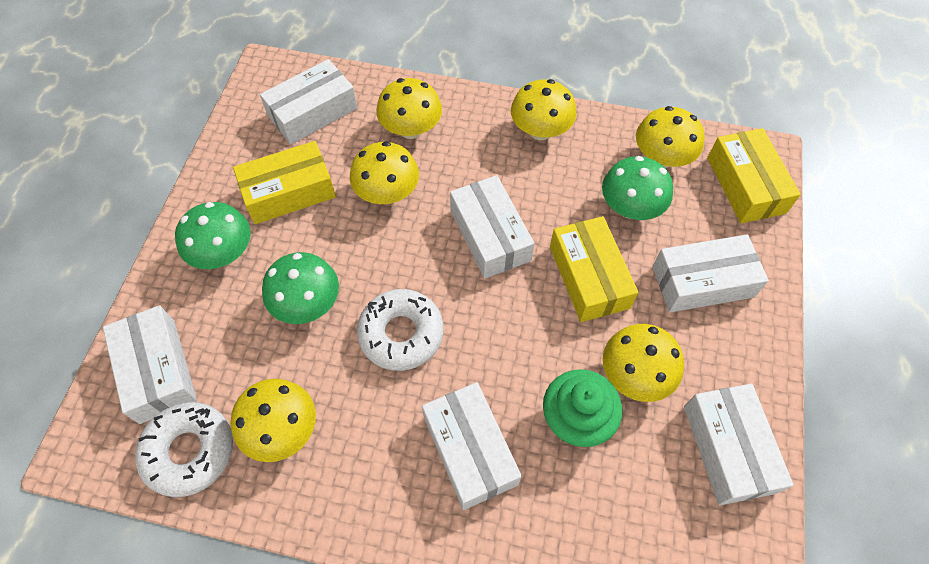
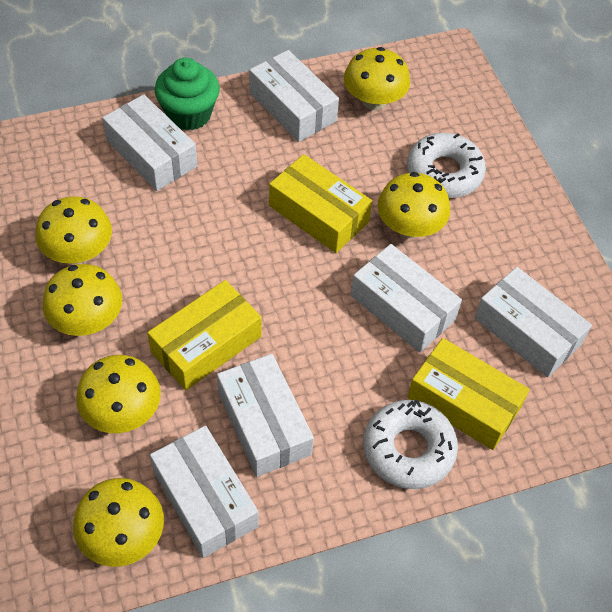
green mushroom: [175,202,251,269] [262,252,339,324] [602,156,673,220] = 3 -> none = 0

